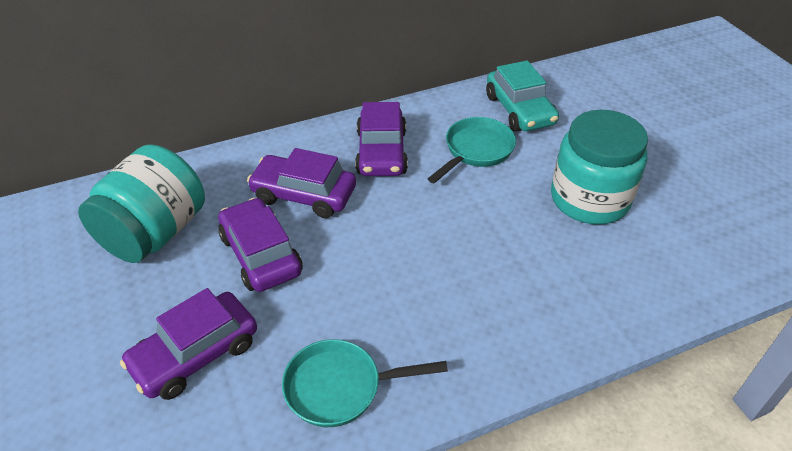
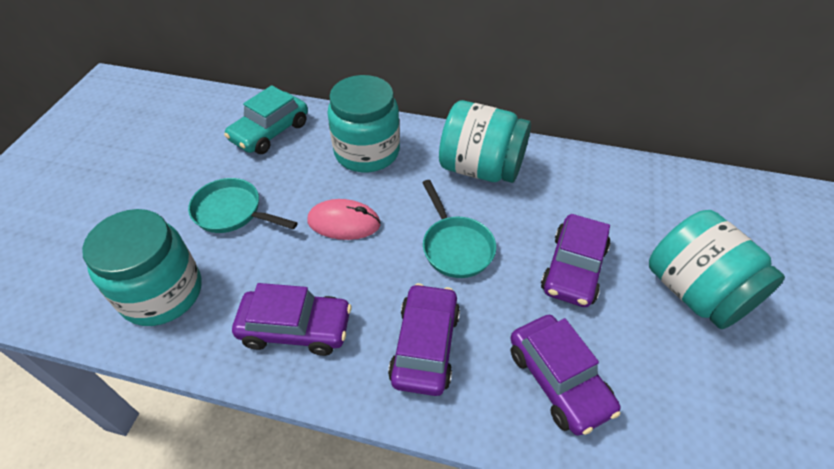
pink mouse: none = 0 -> [307,199,381,240] = 1
turquoise jar: [78,144,205,263] [551,110,648,224] = 2 -> [82,209,202,326] [327,75,400,172] [439,100,531,183] [649,210,785,329] = 4

